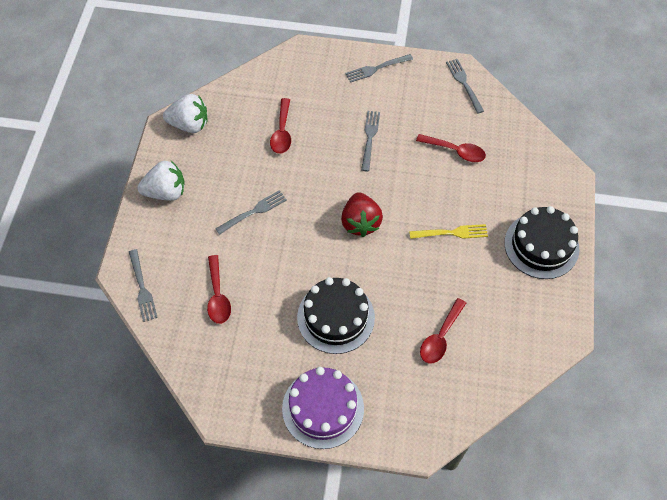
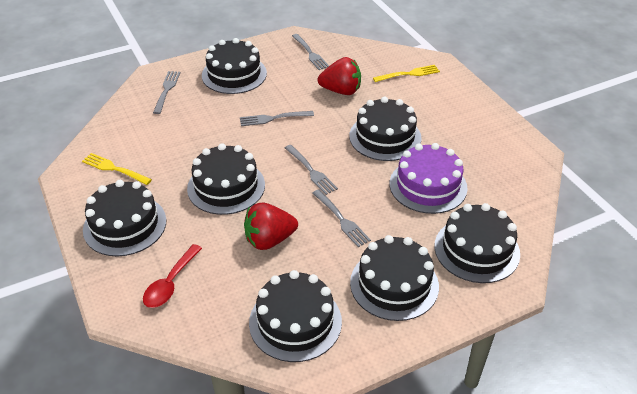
black cake: [297,277,375,354] [504,206,579,279] = 2 -> [83,180,166,257] [187,143,265,215] [202,38,267,94] [249,270,342,362] [349,97,421,161] [350,235,439,321] [434,203,520,283] = 7
red spoon: [207,255,231,324] [270,98,291,154] [416,134,486,162] [420,298,466,364] = 4 -> [143,244,202,308] = 1
red strawberry: [341,192,383,237] = 1 -> [244,203,298,250] [318,57,361,95] = 2
white strawberry: [137,161,185,201] [163,94,208,133] = 2 -> none = 0
yellow fork: [409,224,488,239] = 1 -> [82,153,152,185] [373,65,440,82] = 2

